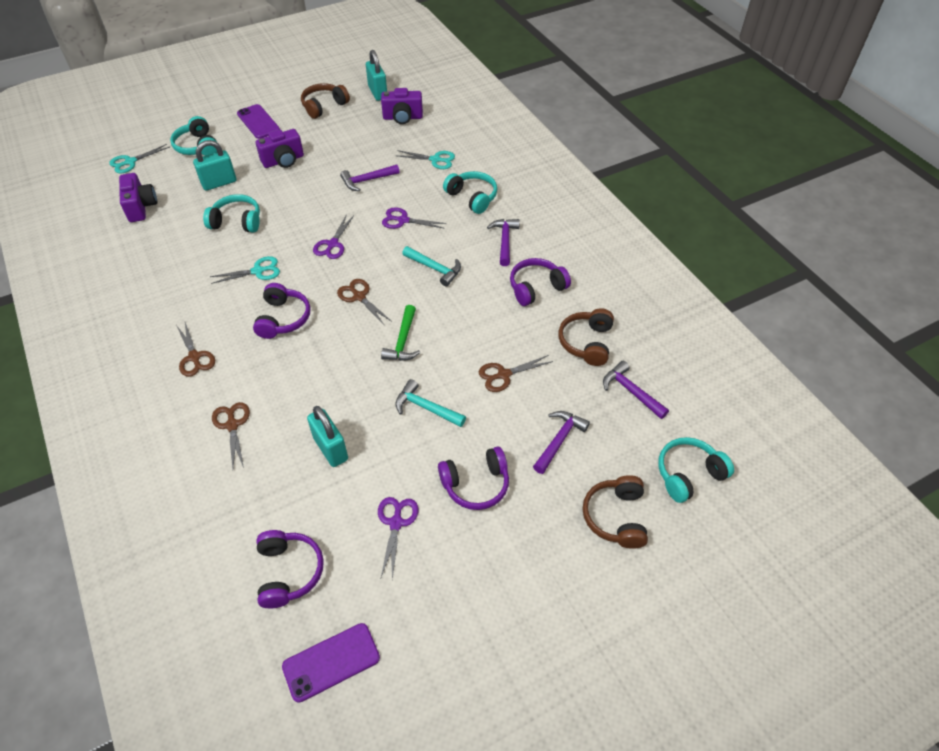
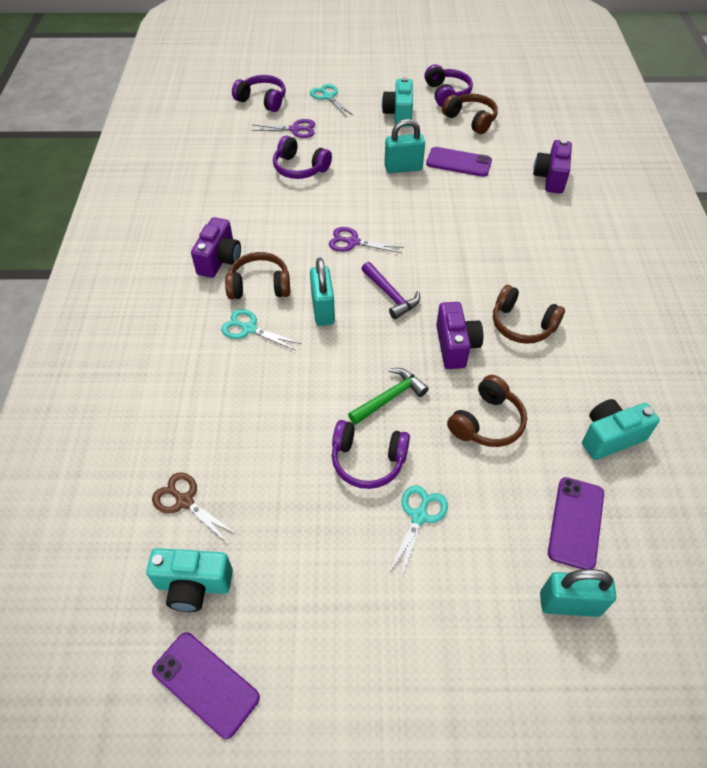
brown headphones: [301,83,350,119] [558,308,614,366] [583,475,648,549] = 3 -> [225,252,290,299] [442,94,498,134] [447,375,527,447] [493,285,565,344] = 4
brown scissors: [176,322,215,377] [212,402,250,469] [337,279,391,325] [479,355,553,392] = 4 -> [152,472,237,544] = 1
purple hammer: [340,165,400,191] [487,219,520,266] [533,411,590,474] [603,361,669,419] = 4 -> [361,262,420,319] = 1
purple phone: [237,104,280,139] [282,623,380,703] = 2 -> [152,632,260,739] [426,147,492,177] [548,477,604,570] = 3
purple scissors: [313,214,354,259] [378,497,419,579] [382,207,447,229] = 3 -> [251,119,315,138] [329,227,404,253] = 2
turquoise camera: none = 0 -> [146,548,233,612] [382,77,413,127] [582,399,660,460] = 3
turquoise hammer: [395,379,466,427] [402,246,461,287] = 2 -> none = 0
turquoise headphones: [170,116,217,156] [203,194,260,233] [443,171,497,214] [658,437,734,503] = 4 -> none = 0

